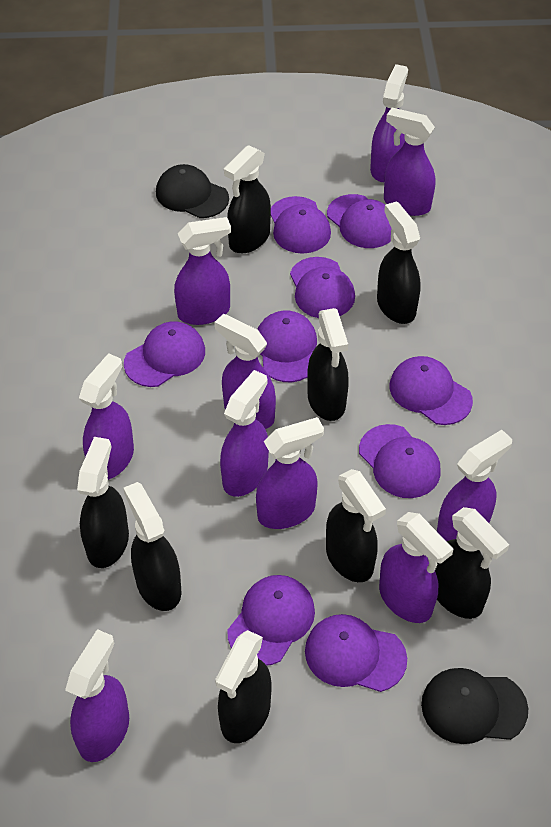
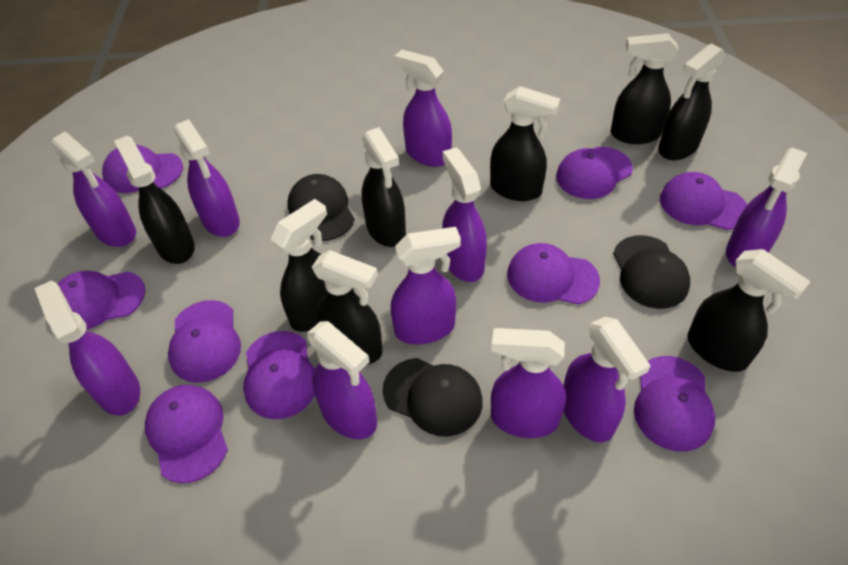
black cap: [156,164,229,218] [421,668,528,744] = 2 -> [288,174,355,241] [383,358,483,436] [613,235,690,309] = 3

